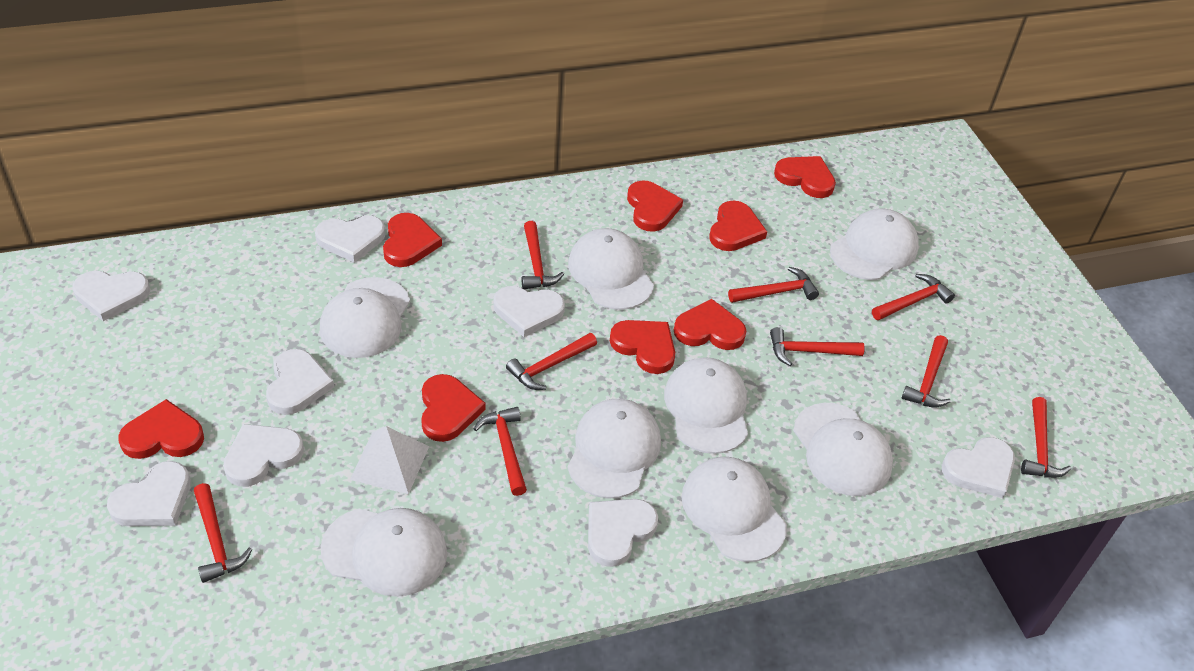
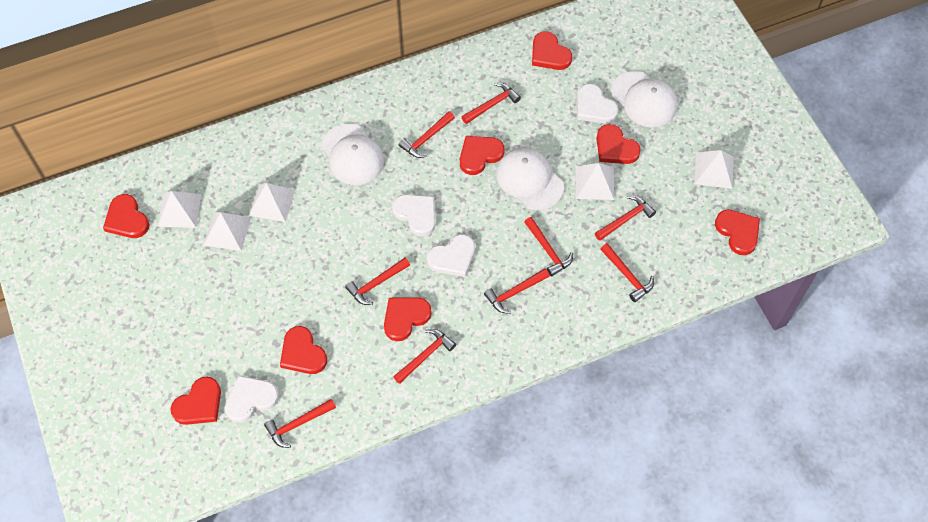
white cap: [320,277,410,358] [321,508,447,597] [567,399,661,499] [568,228,654,310] [664,357,748,454] [682,457,787,562] [794,403,893,496] [830,209,919,280] = 8 -> [321,124,384,185] [496,147,564,210] [611,71,677,128] = 3
white heart: [72,271,150,321] [107,461,191,526] [223,424,304,487] [266,349,334,415] [315,215,385,263] [493,286,565,337] [588,499,658,567] [942,437,1015,498] = 8 -> [225,375,279,423] [392,194,436,236] [427,234,475,277] [577,84,618,124] = 4
white pyramid: [350,426,429,494] = 1 -> [158,191,202,228] [204,212,251,251] [248,183,295,222] [576,163,614,200] [694,150,734,189] = 5

